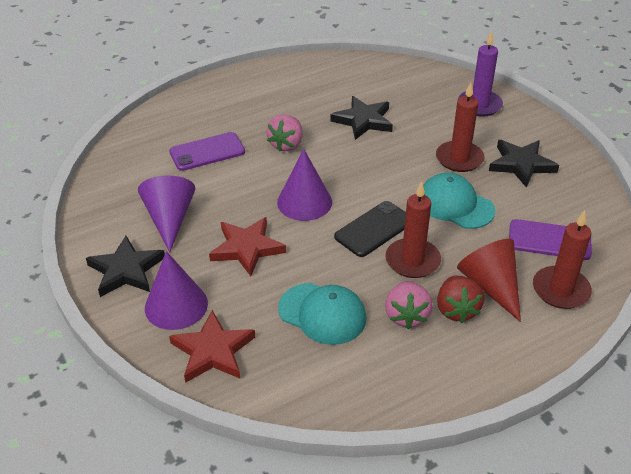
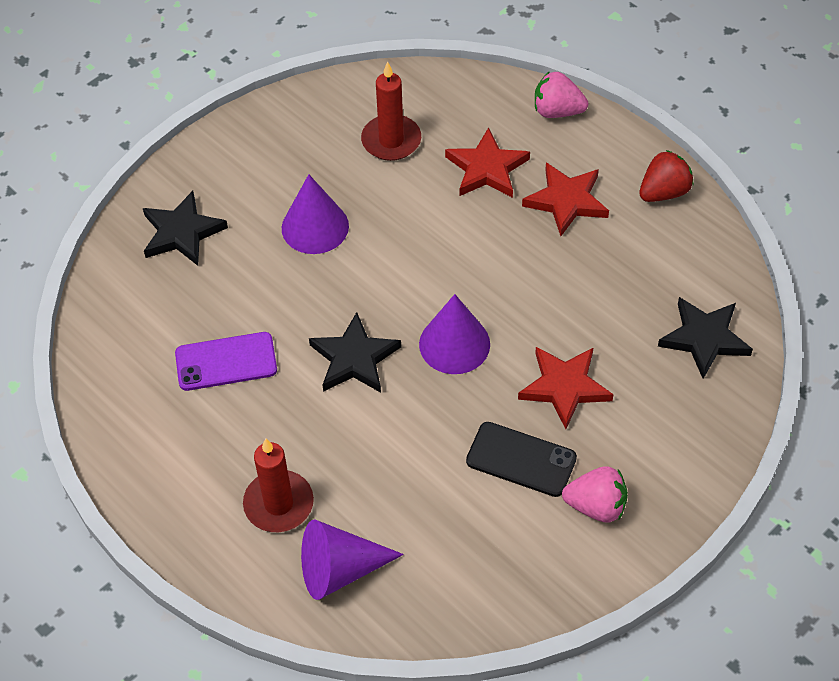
purple candle: [458,31,503,117] = 1 -> none = 0
purple phone: [169,132,245,171] [509,219,592,260] = 2 -> [175,332,277,391] = 1
red candle: [385,181,441,278] [436,82,485,172] [533,210,592,309] = 3 -> [243,438,314,532] [361,61,421,161] = 2
red cone: [457,239,521,322] = 1 -> none = 0
red star: [169,310,255,383] [209,217,286,276] = 2 -> [445,127,530,198] [518,347,614,429] [522,163,609,236] = 3
turquoise cap: [278,283,367,345] [423,173,495,229] = 2 -> none = 0

